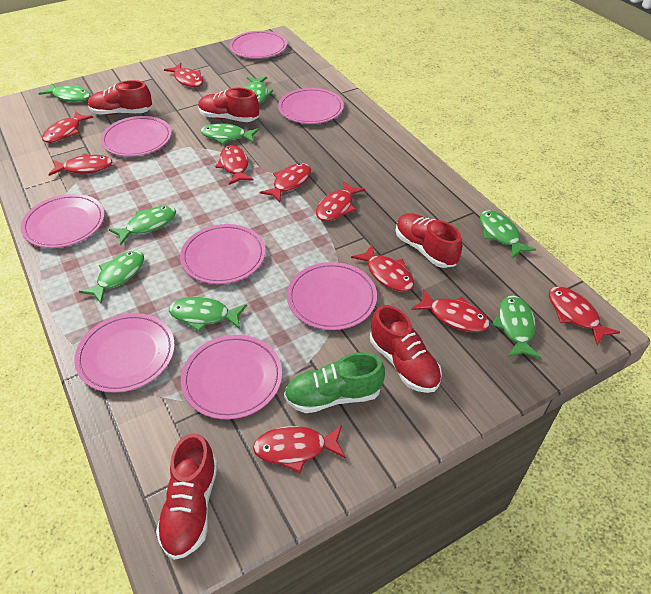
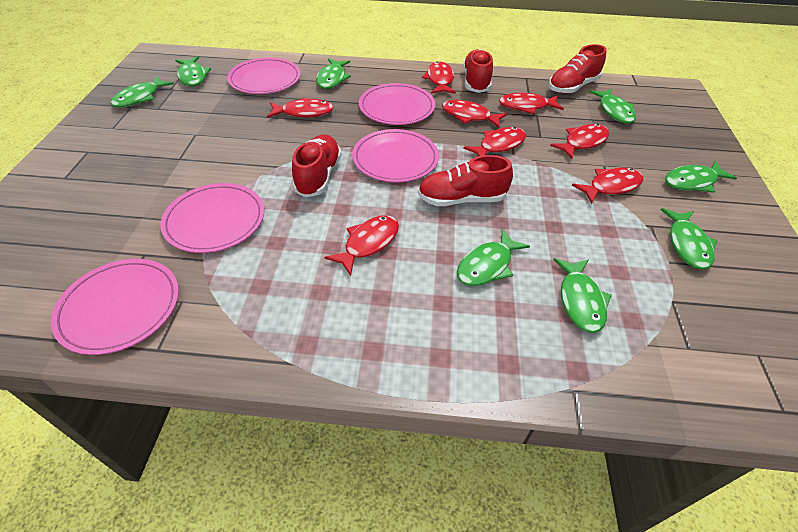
green shoe: [284,352,385,413] = 1 -> none = 0
pink plate: [21,194,105,248] [74,313,175,393] [101,116,172,156] [180,224,265,284] [181,335,282,419] [229,31,287,59] [278,88,344,124] [287,262,377,330] = 8 -> [51,259,179,355] [160,183,264,253] [227,58,301,94] [352,129,439,183] [359,83,435,125] = 5
red fish: [42,111,93,143] [48,153,112,176] [164,63,204,87] [216,145,254,185] [253,425,346,473] [260,163,311,202] [316,181,365,221] [351,245,414,292] [411,289,490,332] [549,286,620,346] = 10 -> [267,97,334,118] [324,215,399,276] [422,61,456,94] [442,100,507,128] [463,127,526,156] [499,92,564,114] [550,124,609,159] [572,167,643,204] = 8
red shoe: [88,80,152,115] [156,433,218,560] [198,88,259,122] [370,305,442,393] [396,213,462,268] = 5 -> [292,134,342,197] [418,155,513,206] [463,49,493,93] [549,44,607,94] = 4

